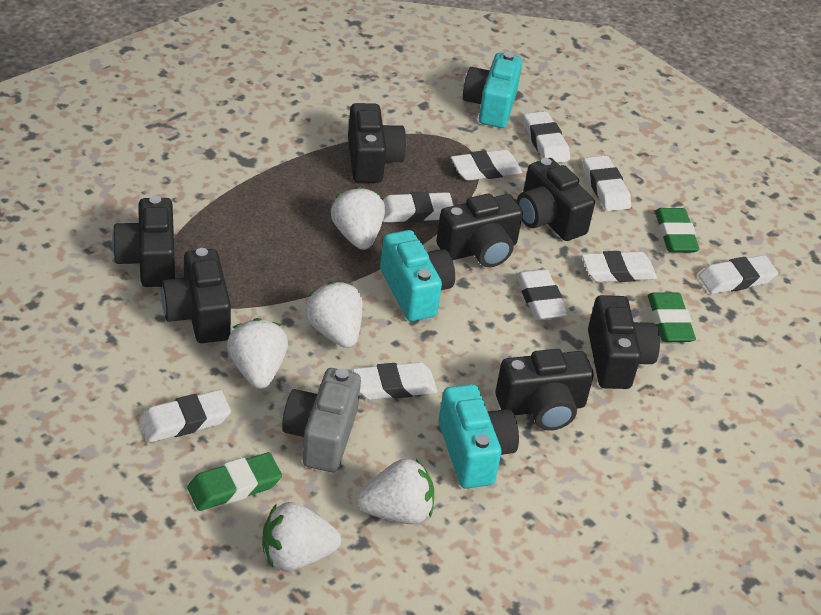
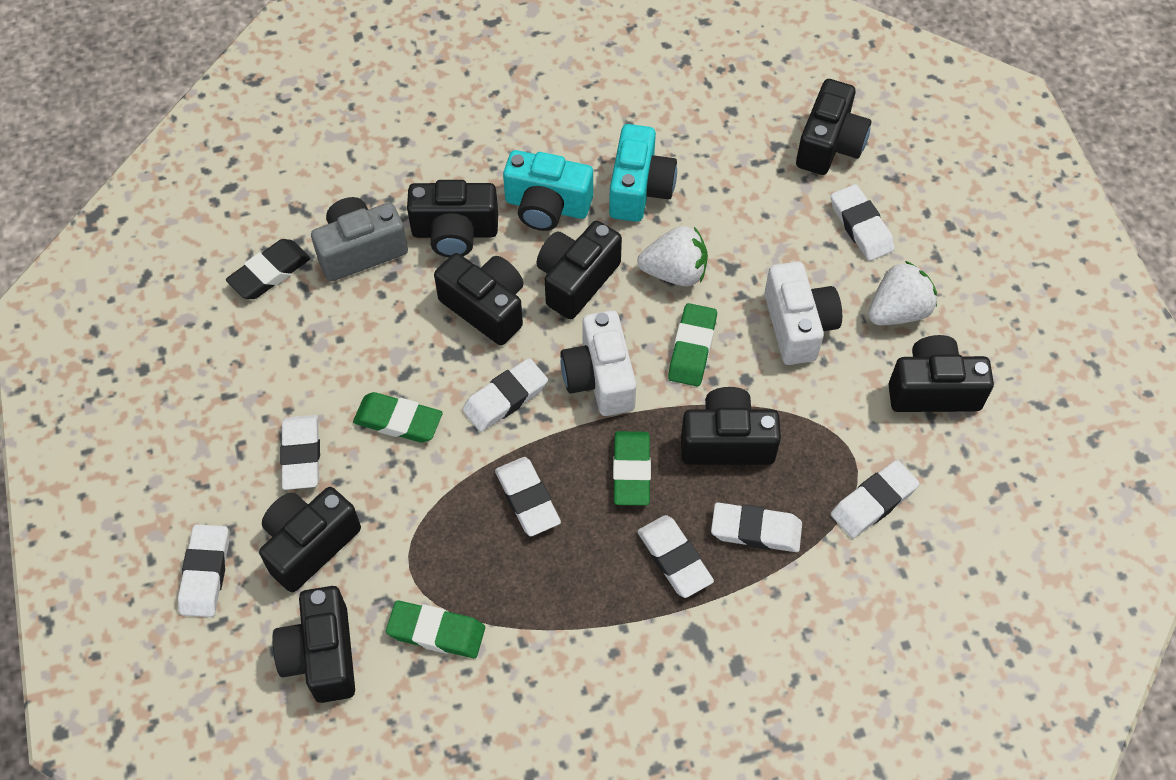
black camera: [112,196,175,287] [161,248,231,343] [348,103,406,183] [436,194,523,267] [495,349,594,431] [517,158,595,241] [588,295,660,389] = 7 -> [259,487,361,593] [272,586,355,703] [407,180,498,257] [434,253,523,345] [536,221,622,319] [681,387,781,465] [796,79,871,175] [888,335,994,412] = 8
black eraser: none = 0 -> [226,239,311,299] = 1
green eraser: [187,452,282,511] [648,292,696,342] [655,208,700,252] = 3 -> [353,392,443,443] [386,600,485,658] [613,431,651,506] [668,303,717,386] = 4
turquoise camera: [380,230,455,321] [439,384,519,489] [463,52,523,128] = 3 -> [503,150,593,231] [609,124,677,222] = 2
white camera: none = 0 -> [560,310,637,416] [764,262,842,365] = 2
white eraser: [140,390,231,442] [353,362,437,400] [383,192,454,223] [451,149,522,181] [516,269,568,320] [524,111,570,163] [582,251,657,282] [584,155,631,211] [699,255,778,294] = 9 -> [178,524,229,617] [280,415,320,490] [462,358,548,432] [495,457,561,536] [637,515,714,598] [711,502,802,552] [831,184,895,261] [831,460,920,538] = 8
white strawberry: [227,318,288,389] [262,502,341,571] [305,281,362,348] [331,187,385,250] [357,458,434,524] = 5 -> [637,226,708,287] [868,261,937,325] = 2

